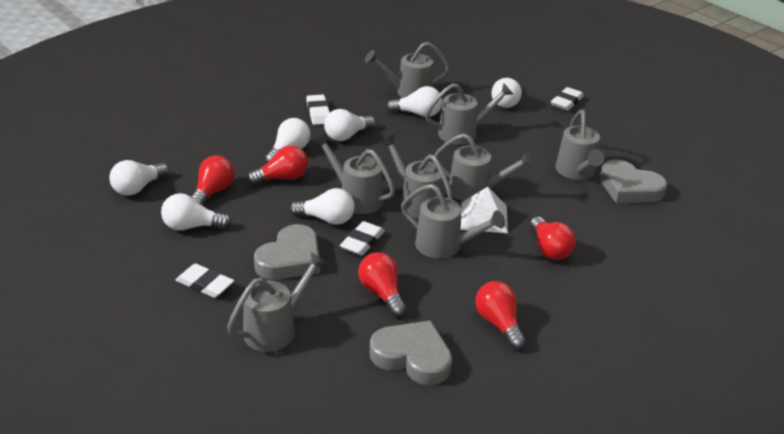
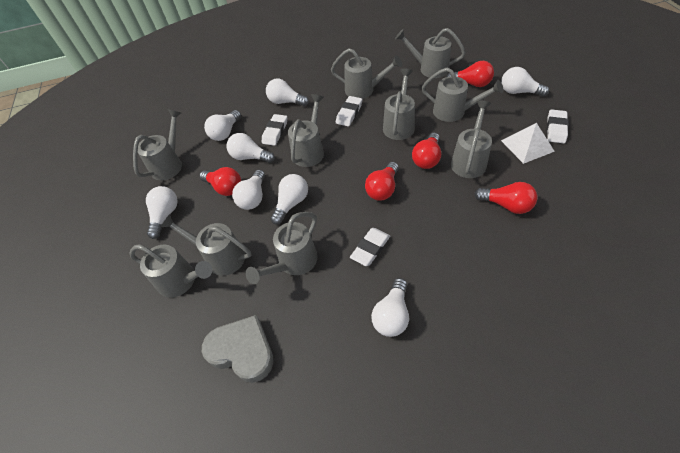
grey heart: [254,224,320,280] [370,320,452,385] [600,160,667,203] = 3 -> [202,315,274,383] = 1
grey watering can: [227,252,327,352] [313,133,395,214] [365,42,450,98] [380,135,453,218] [401,184,505,259] [425,83,513,145] [434,133,535,201] [555,110,604,180] = 8 -> [130,244,212,298] [133,109,182,180] [160,214,251,276] [245,212,318,284] [288,94,324,167] [331,48,402,99] [383,69,415,140] [395,28,466,78] [422,68,503,122] [451,101,492,178] = 10
white light bulb: [109,160,169,196] [161,193,231,231] [265,118,310,163] [290,188,355,225] [324,109,375,141] [386,86,442,117] [491,78,522,108] = 7 -> [146,186,178,239] [204,110,241,141] [226,133,275,163] [232,170,265,210] [266,79,309,106] [270,174,308,225] [371,278,409,337] [501,67,549,97] = 8

